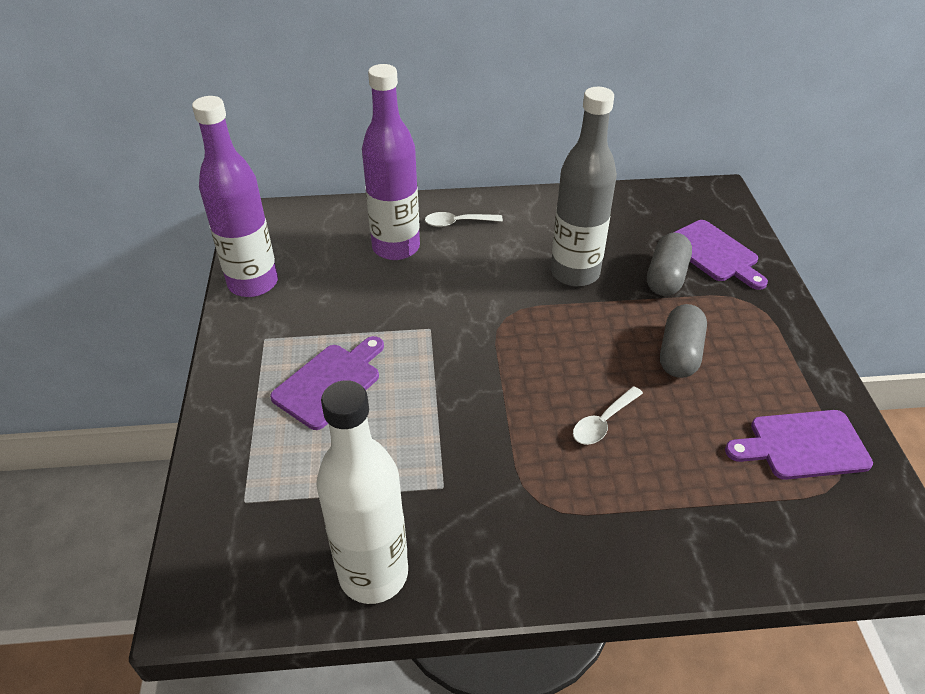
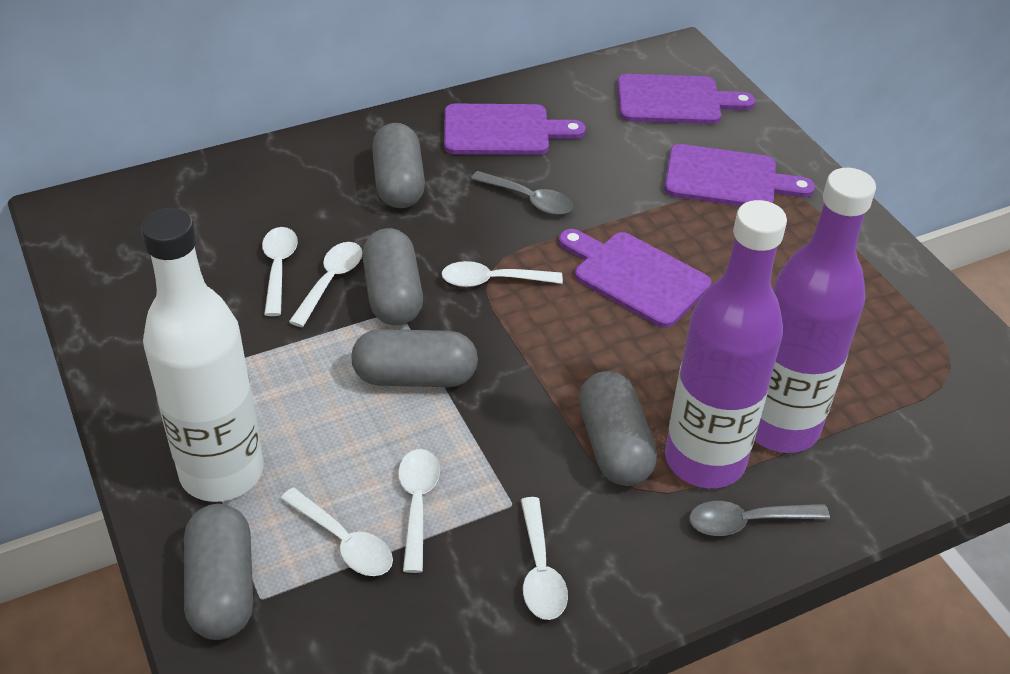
grey bottle: [551,87,617,287] = 1 -> none = 0
grey capsule: [647,233,692,296] [660,304,707,378] = 2 -> [184,504,253,640] [351,329,478,387] [363,228,423,325] [372,123,425,208] [579,371,657,486] = 5
grey spoon: none = 0 -> [471,171,573,215] [689,501,830,536] = 2
purple cutting board: [270,336,384,430] [673,220,768,290] [725,410,873,480] = 3 -> [444,104,586,155] [559,229,711,328] [617,74,755,124] [665,144,815,206] = 4
white spoon: [425,212,503,227] [573,386,643,445] = 2 -> [262,227,298,316] [280,488,393,576] [289,242,362,327] [398,449,440,573] [441,261,563,287] [521,497,568,620] = 6

